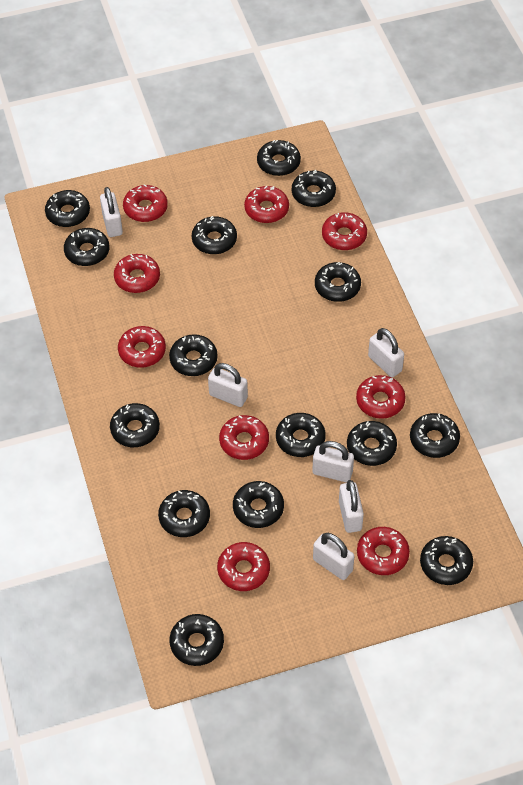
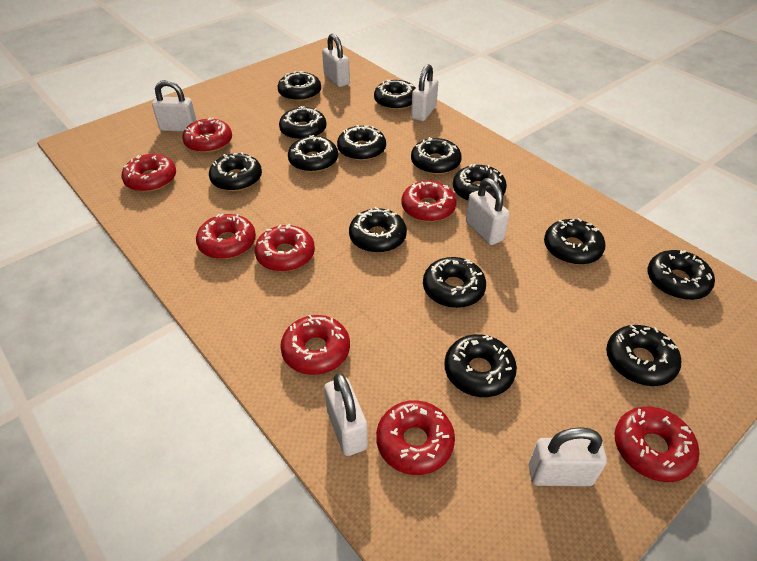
black donut: [45,190,90,227] [64,228,109,266] [110,403,160,447] [158,490,210,537] [169,334,218,376] [170,614,224,666] [192,216,237,254] [233,481,284,528] [257,140,301,176] [276,413,326,457] [292,170,336,207] [315,262,361,302] [347,421,397,466] [410,413,460,458] [420,536,473,585] = 15 -> [209,152,262,191] [278,71,321,102] [279,106,327,140] [288,135,338,172] [337,125,386,161] [349,207,407,253] [374,79,416,110] [411,137,462,175] [423,257,486,308] [444,334,517,397] [453,164,507,201] [544,218,606,265] [606,325,681,386] [647,250,715,300] = 14
red donut: [114,254,160,293] [118,326,166,368] [123,184,168,222] [217,542,270,591] [219,415,269,460] [244,186,289,223] [322,212,367,250] [356,375,406,419] [357,527,410,575] = 9 -> [122,154,176,192] [182,118,232,153] [196,213,256,259] [255,224,315,272] [280,315,350,375] [376,400,455,475] [402,181,457,222] [615,406,700,482] = 8

